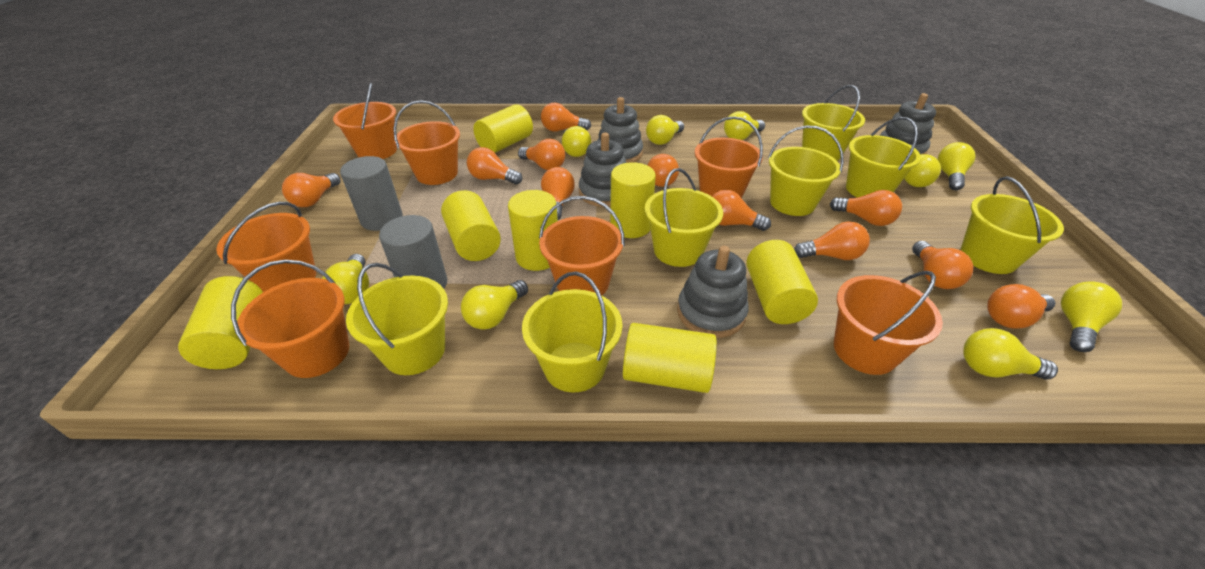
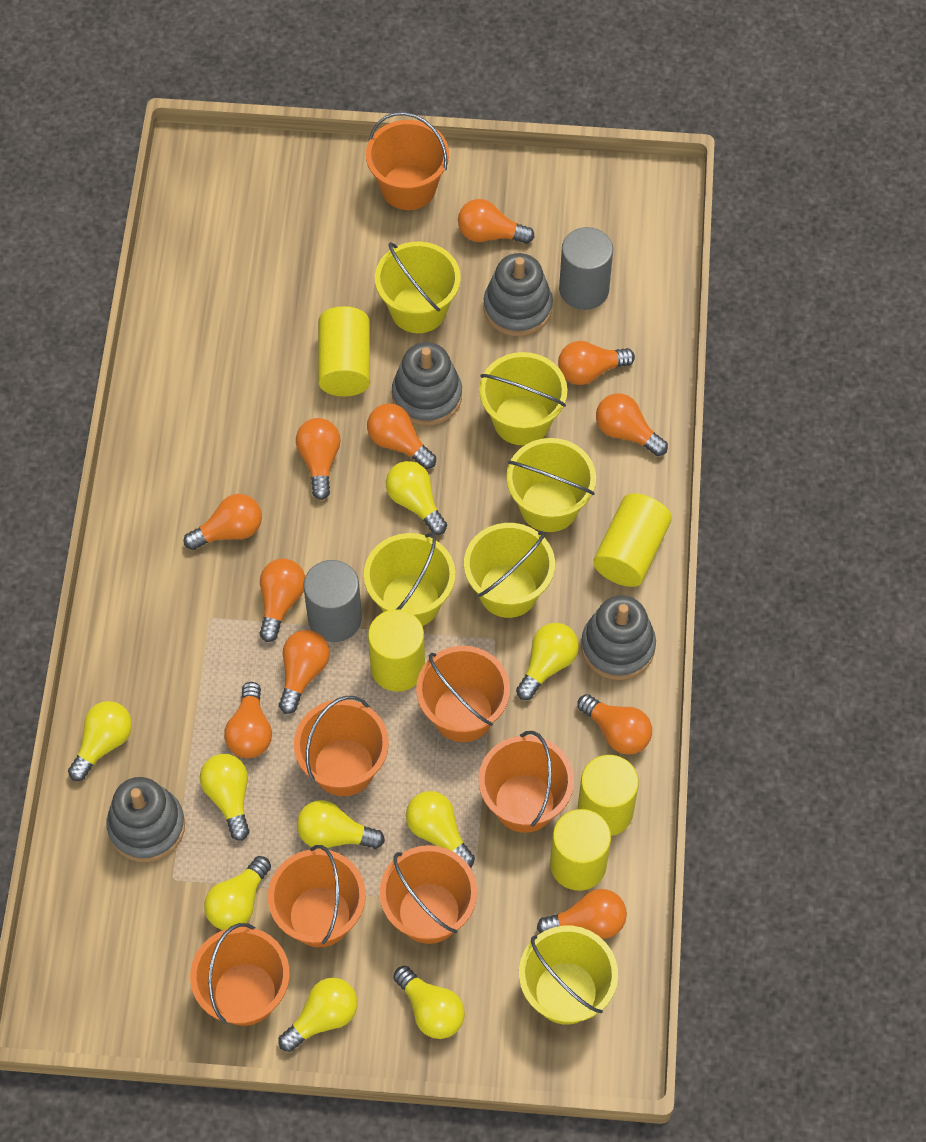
yellow bucket: [346,263,448,375] [522,272,623,392] [645,168,723,267] [768,126,844,216] [802,85,865,161] [846,117,921,197] [961,176,1064,274] = 7 -> [364,533,455,626] [375,242,461,333] [464,523,555,618] [479,352,568,445] [506,438,596,532] [519,926,618,1025] = 6
yellow cylinder: [178,276,263,369] [441,190,501,261] [473,104,533,153] [508,190,558,271] [610,162,656,238] [623,323,717,393] [746,240,818,324] = 7 -> [318,306,370,396] [368,609,425,692] [550,809,611,891] [578,755,639,836] [593,493,672,587] = 5

